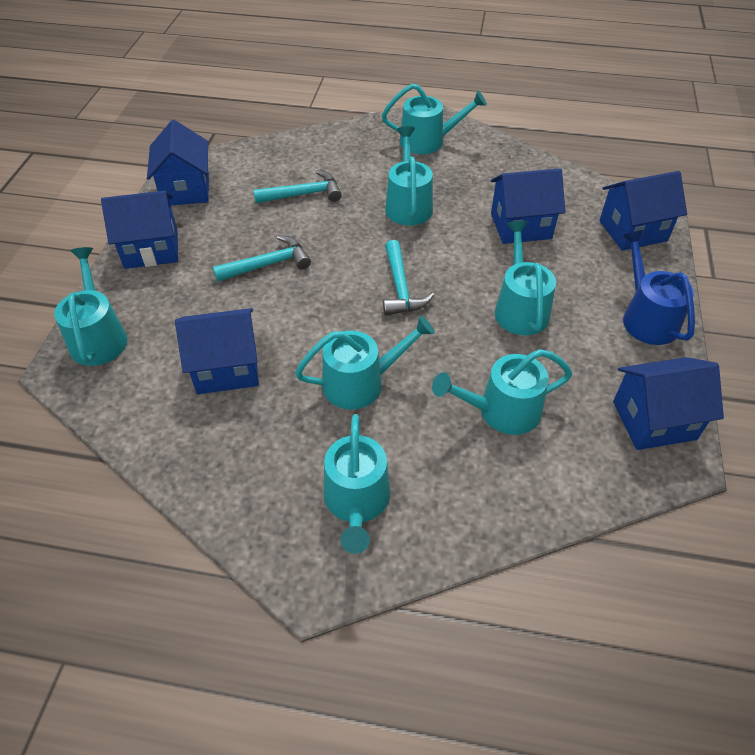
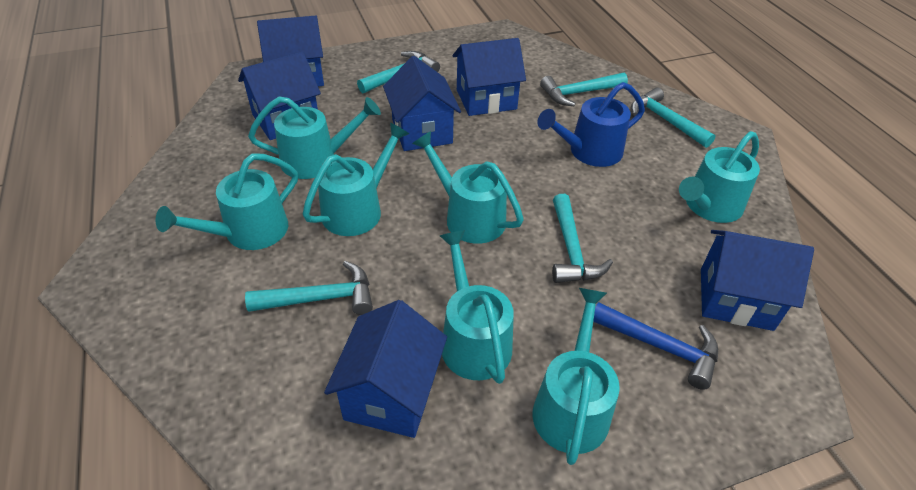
blue hammer: none = 0 -> [593,302,718,390] = 1
turquoise hammer: [213,235,311,282] [253,170,342,203] [383,240,434,315] = 3 -> [245,261,373,315] [357,51,440,93] [540,72,628,106] [552,194,613,283] [631,87,716,148] = 5

